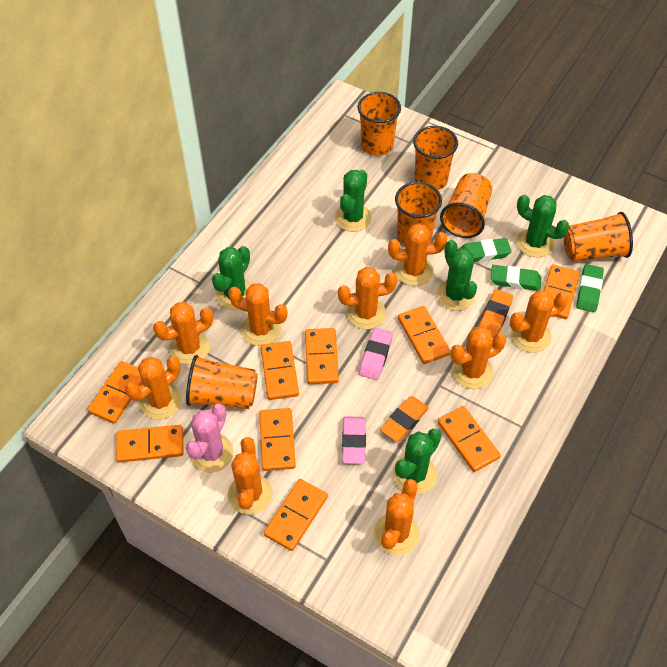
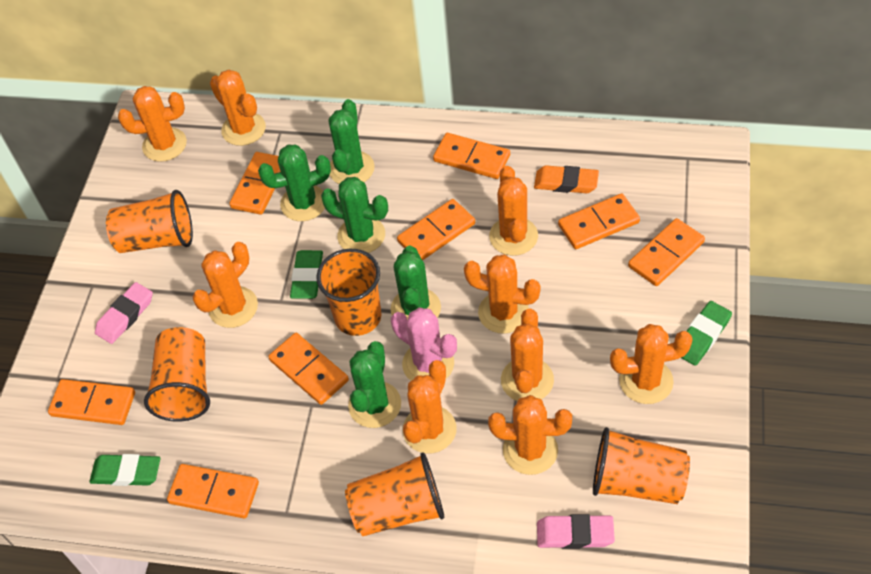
orange cup: [186,355,258,409] [358,92,401,156] [395,182,442,246] [413,126,458,190] [440,173,492,238] [564,212,633,262] = 6 -> [106,190,193,253] [144,327,210,422] [316,249,382,336] [345,452,444,536] [593,427,690,504] = 5
orange domino: [87,361,142,424] [116,425,184,463] [259,408,296,471] [261,341,299,400] [264,479,328,551] [305,328,339,384] [398,306,451,364] [438,406,501,472] [544,264,580,319] = 9 -> [48,379,135,425] [167,464,259,519] [229,152,281,215] [268,333,349,405] [397,199,475,260] [433,133,510,179] [558,193,640,249] [628,218,705,286] = 8
orange eraser: [380,396,429,442] [479,289,513,338] = 2 -> [534,165,599,193] = 1

